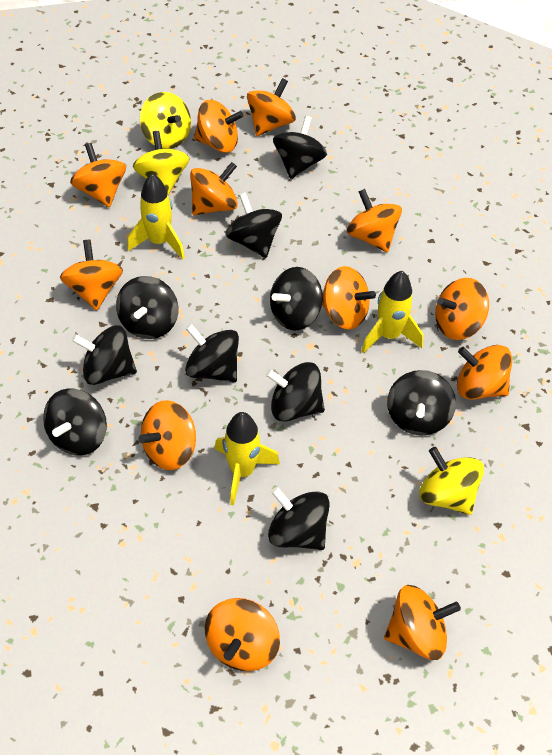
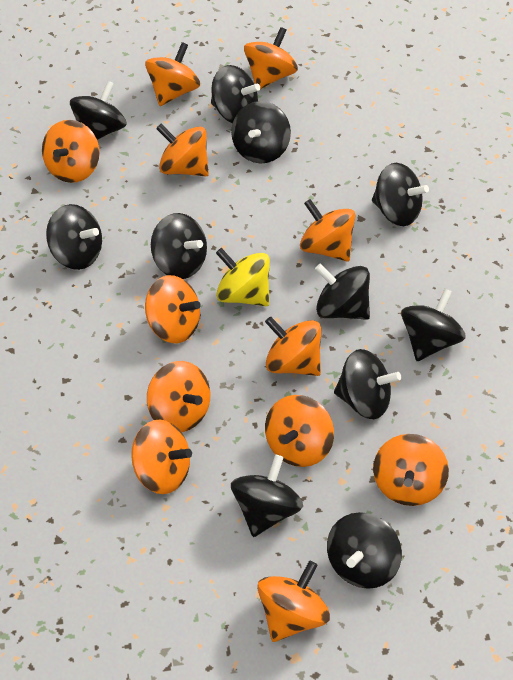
black spinning top: [43,388,107,456] [72,325,137,385] [116,276,178,339] [185,324,239,382] [226,193,282,258] [266,362,325,422] [268,487,330,550] [270,267,323,331] [273,116,327,179] [387,370,456,435] = 10 -> [46,204,102,270] [70,81,127,140] [151,213,207,279] [211,65,260,123] [231,101,291,163] [231,454,303,537] [315,263,370,320] [327,512,402,589] [334,349,401,419] [372,163,429,226] [401,289,466,361] = 11
yellow rocket: [127,174,185,259] [214,412,280,505] [361,271,423,354] = 3 -> none = 0
yellow spinning top: [133,131,190,195] [140,92,191,149] [419,447,484,515] = 3 -> [216,248,270,306] = 1

